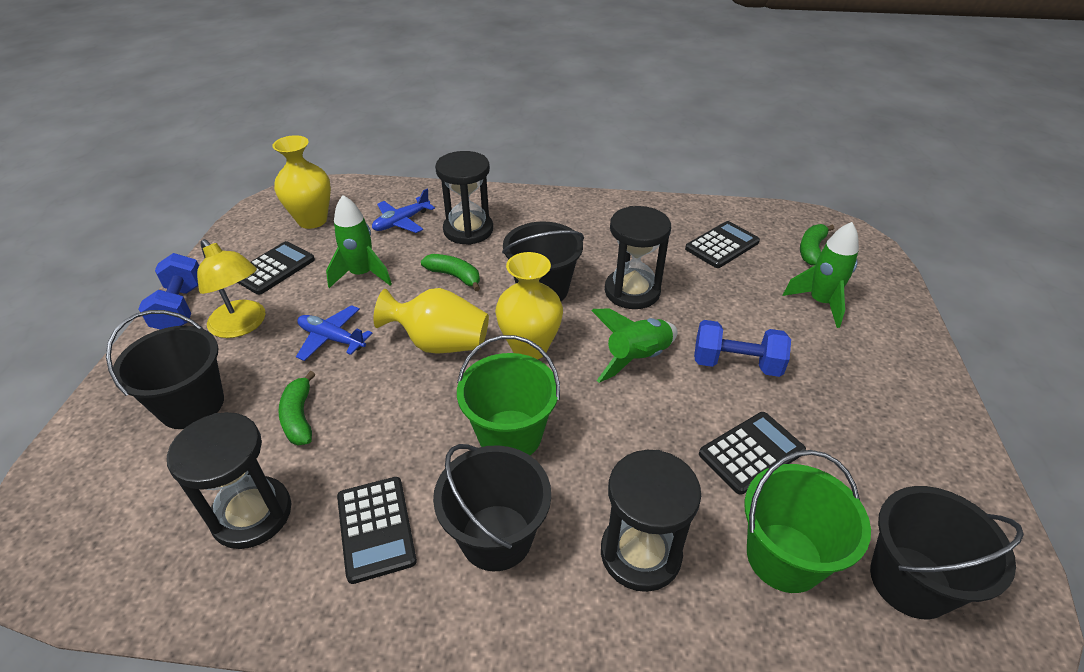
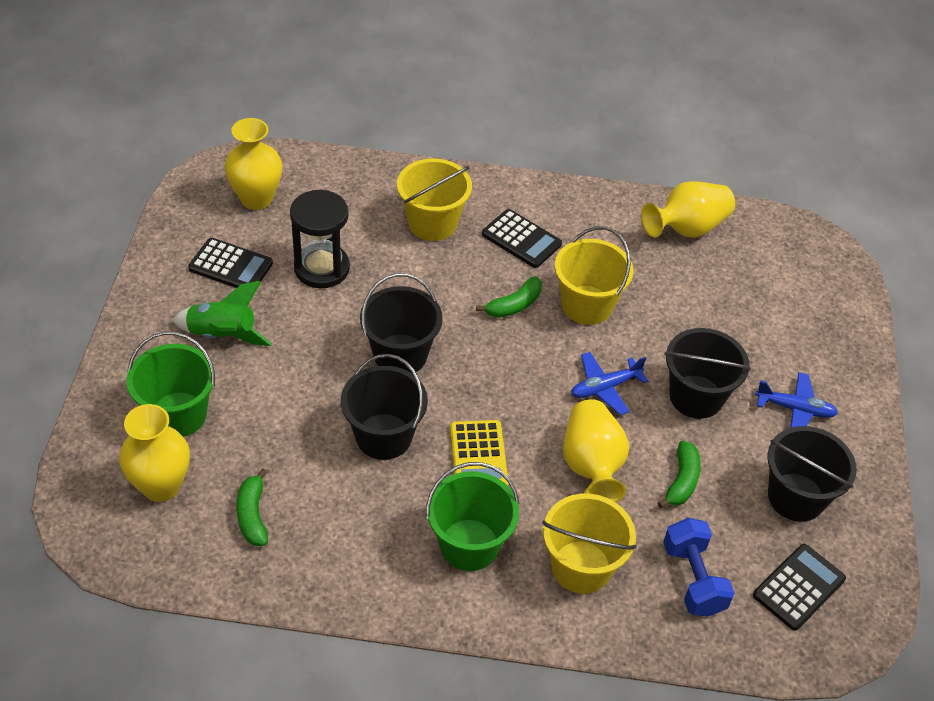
black calculator: [237,241,315,295] [337,477,417,584] [685,221,760,268] [699,412,806,495] = 4 -> [188,238,273,288] [482,209,562,268] [753,544,846,631] = 3
black hourglass: [167,412,291,549] [435,151,493,245] [601,450,701,592] [605,206,671,309] = 4 -> [290,190,350,288] = 1
blue dumbbell: [138,253,199,329] [694,320,791,377] = 2 -> [663,518,735,617] = 1
green rocket: [326,195,392,288] [591,309,678,383] [783,222,859,328] = 3 -> [172,281,272,346] = 1
yellow bucket: none = 0 -> [397,159,472,241] [542,493,637,594] [554,226,634,325] = 3
yellow calculator: none = 0 -> [450,420,508,486] = 1
yellow lamp: [197,239,266,338] = 1 -> none = 0
yellow vase: [272,135,331,229] [373,288,489,354] [495,252,563,359] = 3 -> [119,404,190,502] [225,118,282,210] [563,399,629,502] [641,181,735,238] = 4

